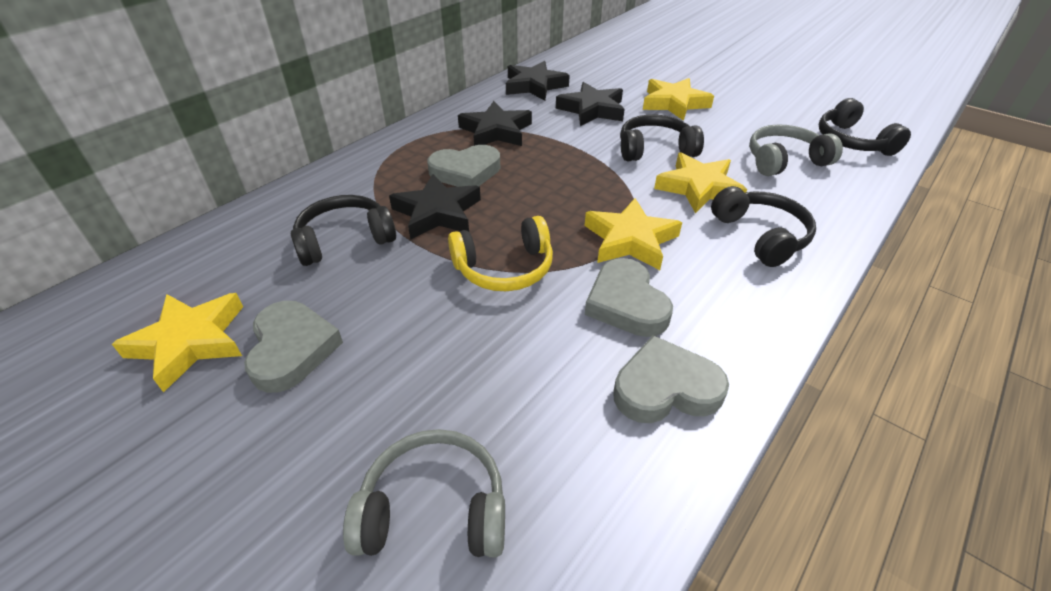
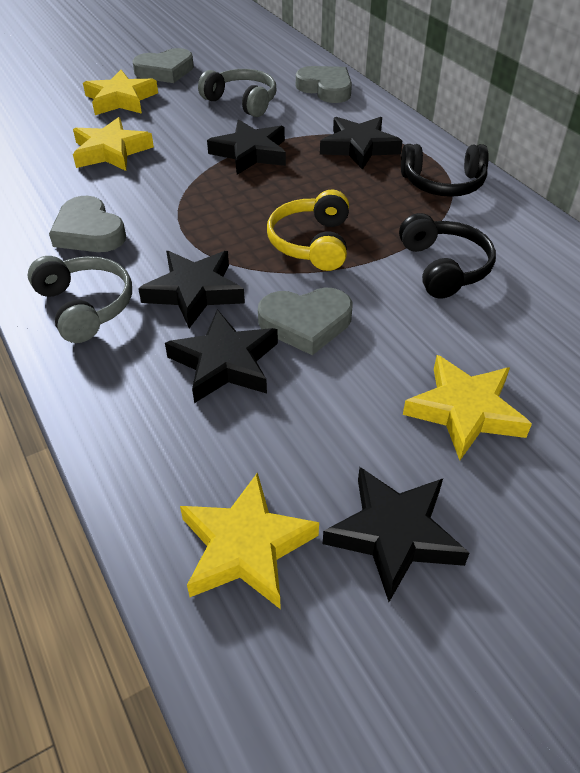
black headphones: [291,195,396,266] [620,115,704,161] [711,186,816,267] [819,98,911,156] = 4 -> [399,213,496,299] [401,144,489,197] = 2
black star: [389,174,481,239] [458,101,532,146] [506,61,570,101] [556,82,625,126] = 4 -> [138,251,245,328] [165,309,278,403] [207,120,286,175] [320,117,402,170] [323,467,469,602] = 5

